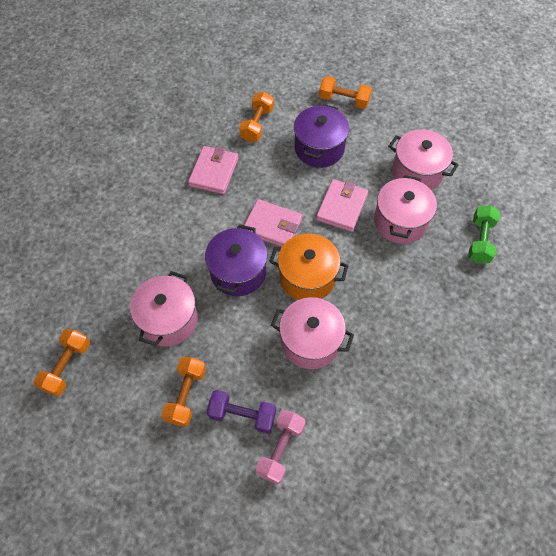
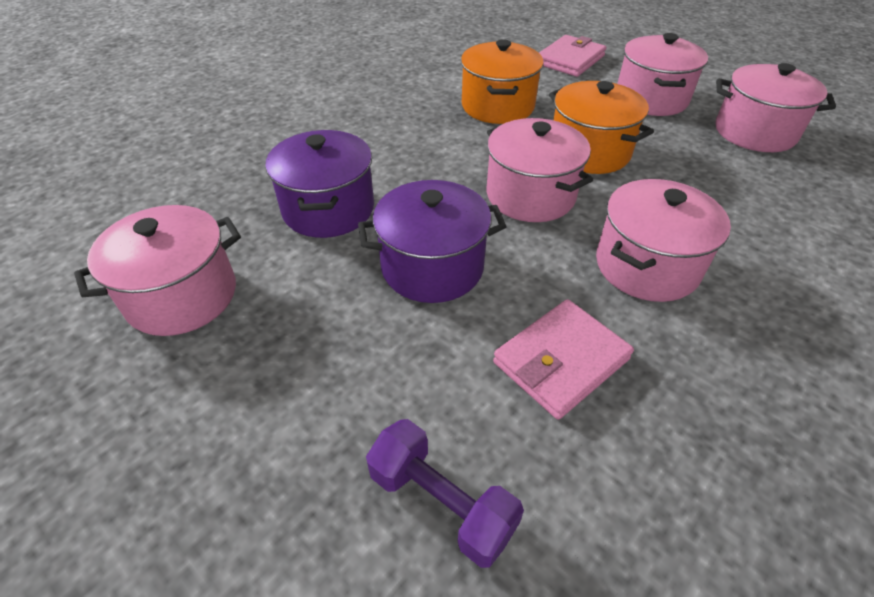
green dumbbell: [468,205,500,264] = 1 -> none = 0
orange dumbbell: [34,329,90,396] [161,357,206,427] [239,92,274,142] [319,76,372,109] = 4 -> none = 0
orange pot: [269,234,349,300] = 1 -> [461,39,544,124] [549,81,654,174] = 2
pink dumbbell: [256,410,305,484] = 1 -> none = 0
pink pot: [130,271,198,346] [271,297,354,369] [374,175,437,244] [388,129,459,190] = 4 -> [74,205,241,336] [487,118,593,222] [596,179,731,302] [617,33,708,116] [716,63,836,152] = 5
pink wallet: [188,146,238,194] [244,199,303,247] [316,179,368,232] = 3 -> [493,299,634,420] [539,35,606,77] = 2

